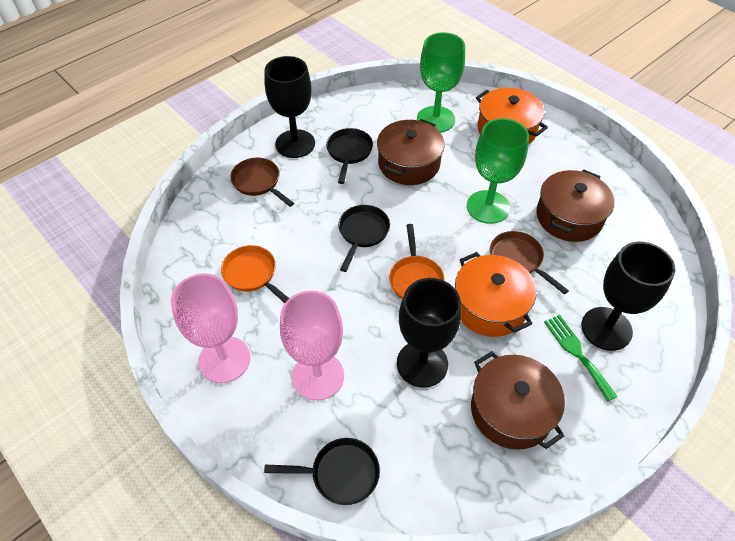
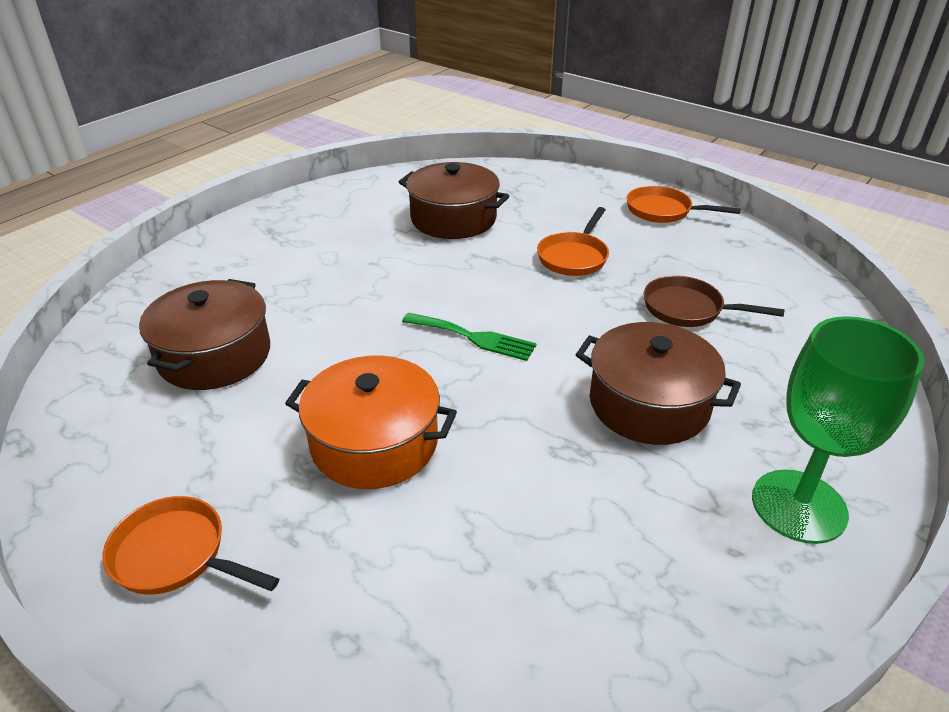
black goblet: [264,56,315,158] [397,278,461,388] [581,242,675,351] = 3 -> none = 0
black pan: [264,438,380,505] [326,128,373,184] [338,205,390,272] = 3 -> none = 0
brown pan: [230,158,294,207] [490,231,569,294] = 2 -> [644,276,784,327] = 1
green goblet: [417,32,465,133] [467,118,529,224] = 2 -> [752,316,925,544] = 1
orange pan: [221,245,289,303] [389,224,444,299] = 2 -> [103,496,279,595] [537,207,609,276] [627,186,741,223] = 3
orange pot: [455,252,536,337] [476,88,548,145] = 2 -> [285,356,457,489] = 1
pink goblet: [171,273,250,383] [280,291,344,401] = 2 -> none = 0

